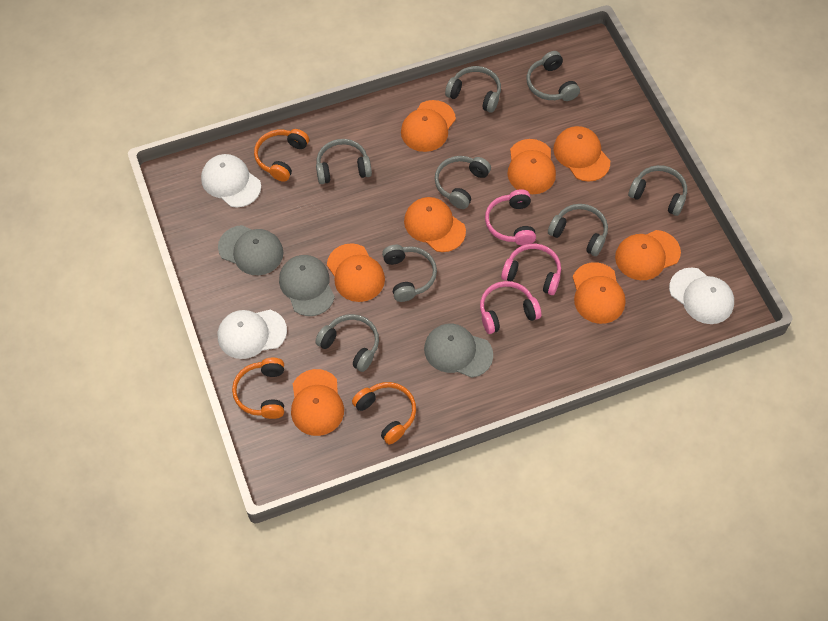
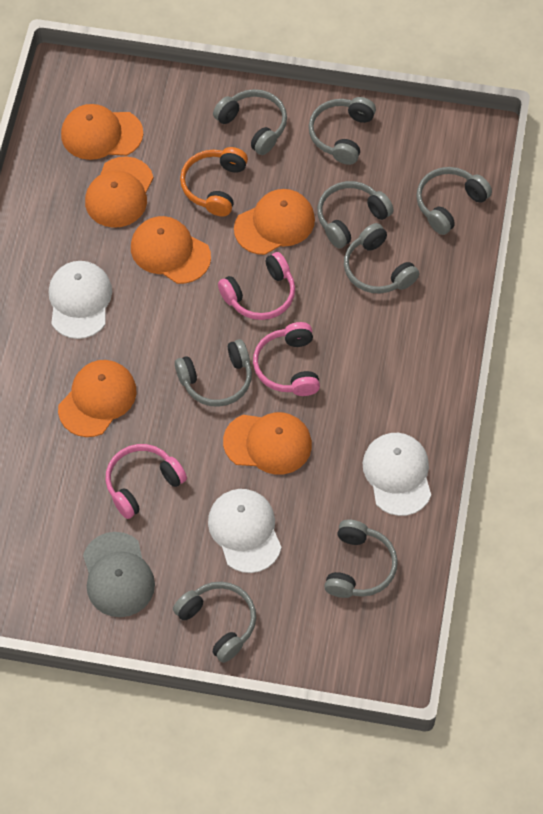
grey cap: [218,225,283,275] [279,255,335,316] [424,324,493,378] = 3 -> [83,532,155,617] = 1
orange cap: [291,369,344,436] [327,243,385,302] [401,100,456,152] [404,197,466,252] [507,139,556,194] [553,126,610,182] [573,262,625,324] [615,230,681,280] = 8 -> [58,360,136,437] [61,104,143,160] [85,156,153,228] [131,216,211,284] [223,412,312,475] [234,189,315,255] = 6
orange headphones: [232,358,284,419] [254,129,309,182] [352,382,416,444] = 3 -> [180,147,248,216] = 1

